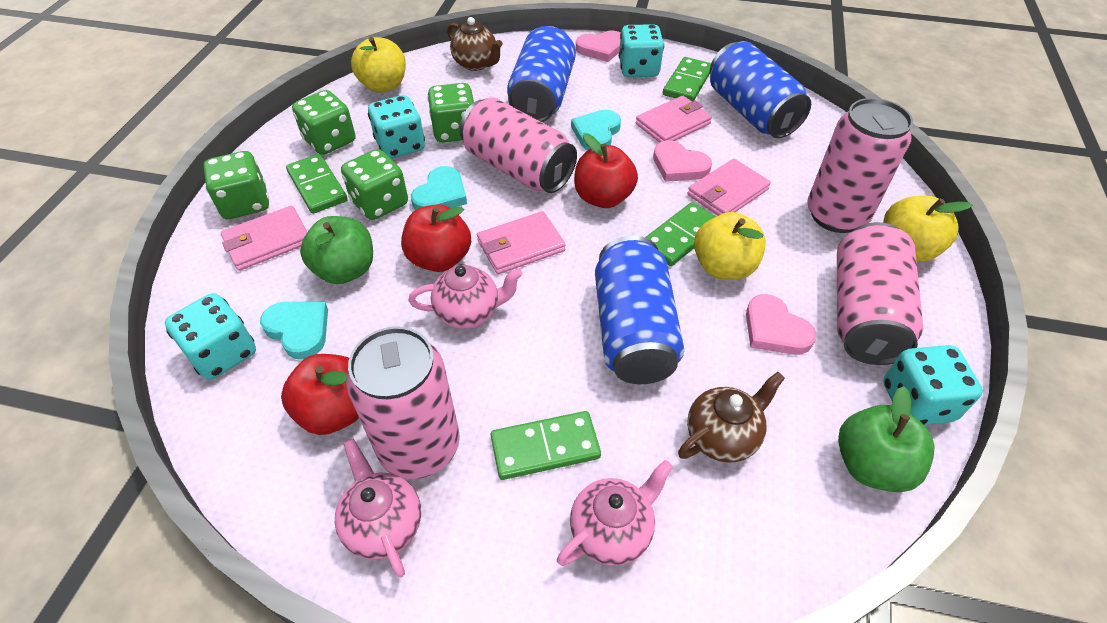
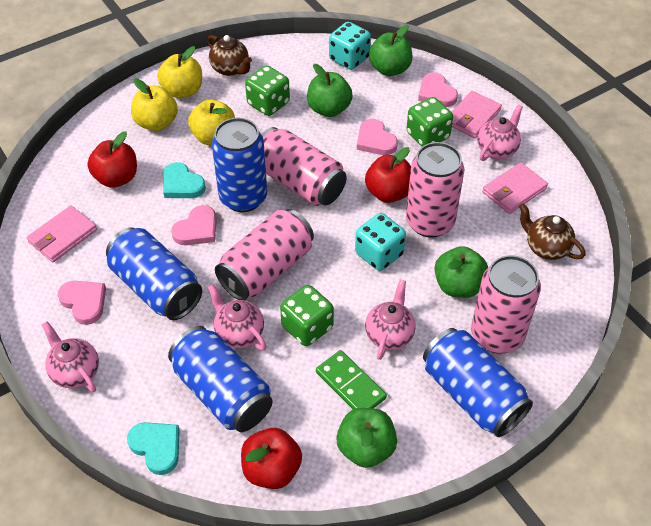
blue can: [507,26,576,122] [595,236,684,384] [710,41,811,138] = 3 -> [106,228,202,320] [168,326,273,432] [212,118,267,212] [423,328,533,437] = 4
green apple: [300,216,373,284] [838,386,934,492] = 2 -> [307,64,353,117] [336,408,397,468] [369,25,412,76] [435,246,488,298] = 4
green dice: [203,151,269,219] [292,90,356,155] [341,149,408,220] [427,83,474,143] = 4 -> [245,65,290,116] [280,285,334,346] [406,97,453,147] = 3
green domino: [286,154,348,214] [491,411,601,480] [645,202,716,266] [663,57,711,102] = 4 -> [316,350,387,409] = 1
pink heart: [576,31,620,62] [653,141,712,182] [746,294,816,355] = 3 -> [58,281,106,325] [171,205,217,245] [357,119,398,155] [418,72,458,107] = 4
pink teapot: [335,439,421,577] [409,265,523,329] [557,460,673,566] = 3 -> [42,321,99,392] [208,284,267,351] [365,280,416,360] [477,104,523,161] = 4
pink wallet: [221,206,307,271] [477,211,566,274] [636,96,712,143] [687,159,771,216] = 4 -> [27,205,97,262] [452,91,502,138] [482,162,548,214] = 3
turquoise dice: [165,293,256,380] [368,95,425,159] [619,24,664,77] [883,345,983,425] = 4 -> [329,22,371,70] [355,213,406,271] = 2
turquoise heart: [260,302,328,359] [411,166,467,210] [571,110,621,150] = 3 -> [127,422,180,475] [163,162,206,198] = 2

